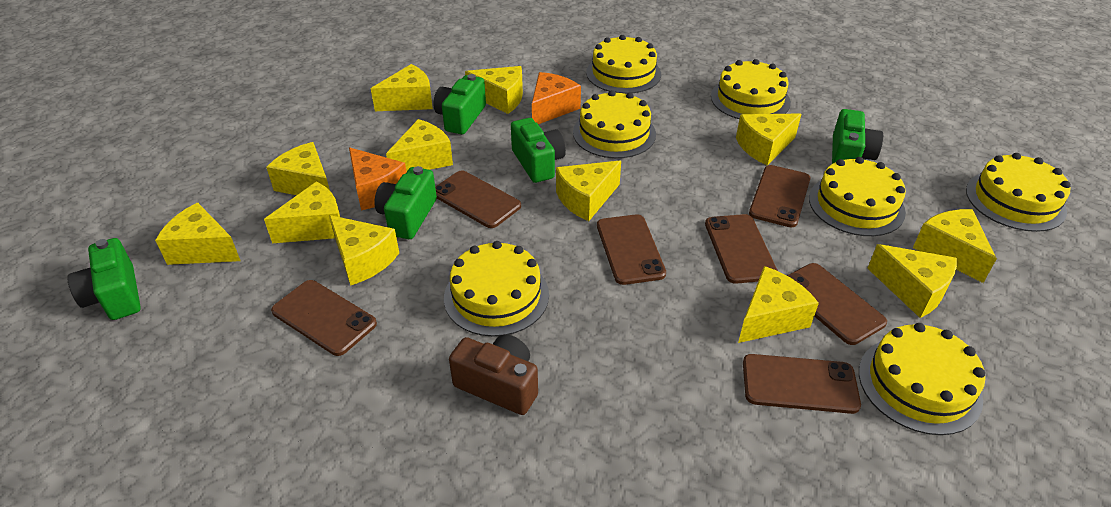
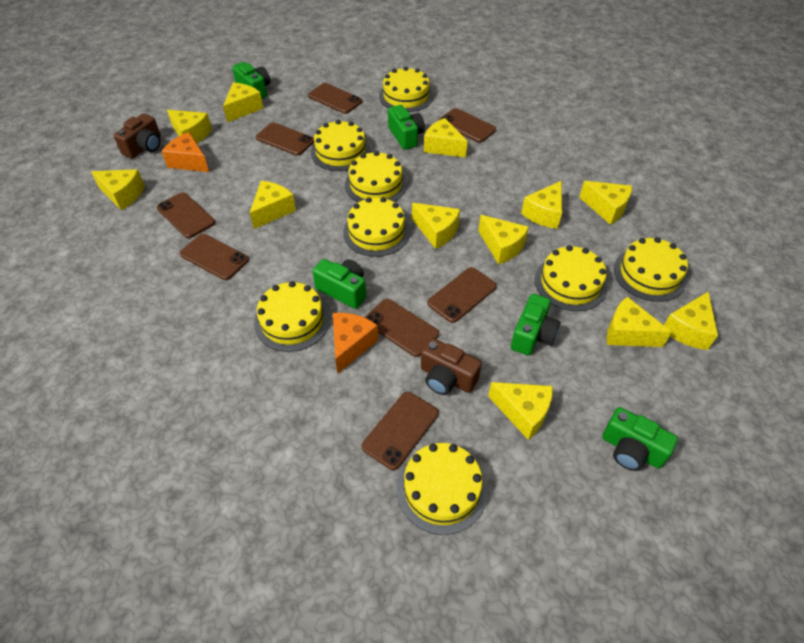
brown camera: [449,334,538,415] = 1 -> [113,114,161,158] [421,338,482,395] = 2
brown phone: [271,280,377,356] [435,170,521,228] [597,214,666,285] [705,214,778,284] [743,354,861,414] [749,165,810,228] [787,263,887,345] = 7 -> [157,192,215,238] [180,234,249,280] [256,122,314,156] [308,83,362,114] [361,392,438,470] [365,299,439,357] [427,267,497,323] [439,108,496,143] = 8
yellow cake: [444,241,549,337] [573,90,656,158] [586,35,661,94] [711,59,791,119] [809,157,906,236] [859,323,985,435] [966,153,1071,232] = 7 -> [254,281,330,352] [311,120,370,171] [343,197,410,257] [345,151,407,202] [379,67,433,112] [397,443,488,535] [535,245,608,311] [614,237,688,302] = 8

